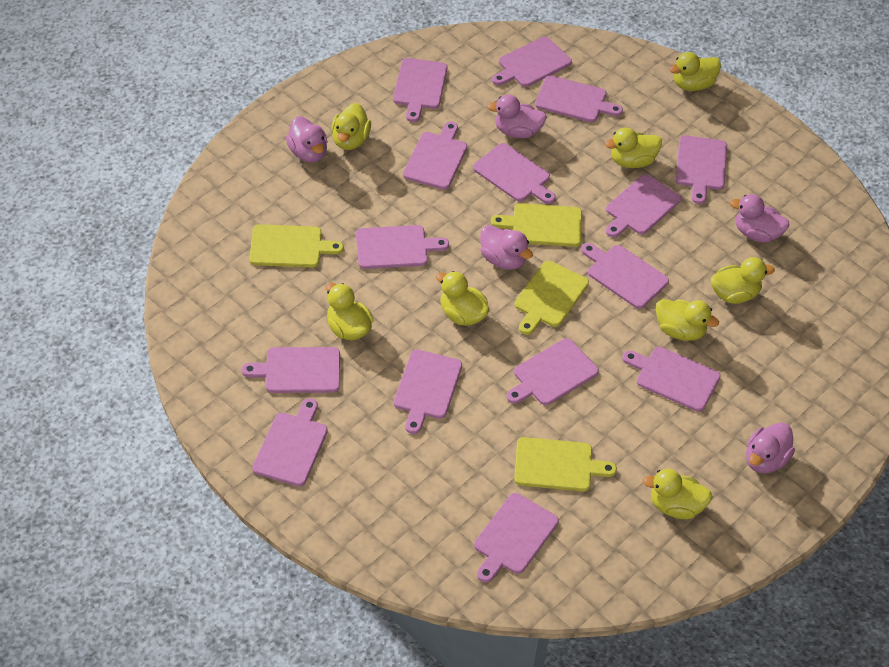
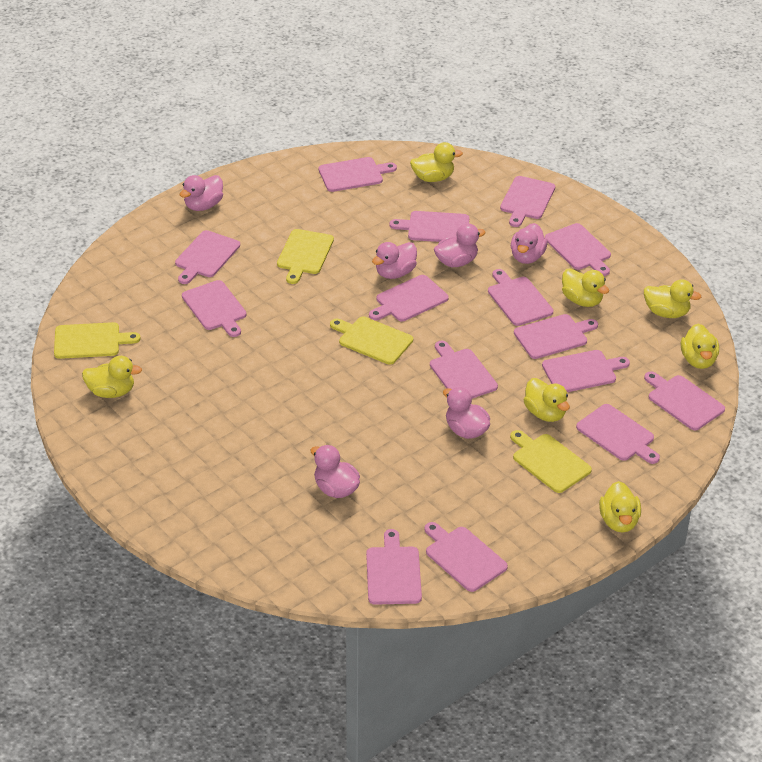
pink duck: [286,116,328,162] [480,225,533,270] [487,95,547,138] [730,194,790,242] [746,422,795,473] = 5 -> [180,175,223,211] [311,445,360,498] [372,242,417,279] [434,223,486,267] [443,387,490,439] [511,223,548,264] = 6
yellow duck: [326,283,373,340] [331,103,371,150] [436,271,489,326] [605,128,662,168] [642,469,713,519] [656,299,719,341] [669,52,721,91] [711,257,775,304] = 8 -> [82,356,142,398] [410,142,463,182] [524,378,570,422] [562,268,609,307] [599,481,641,532] [644,279,701,318] [681,324,719,369] = 7

